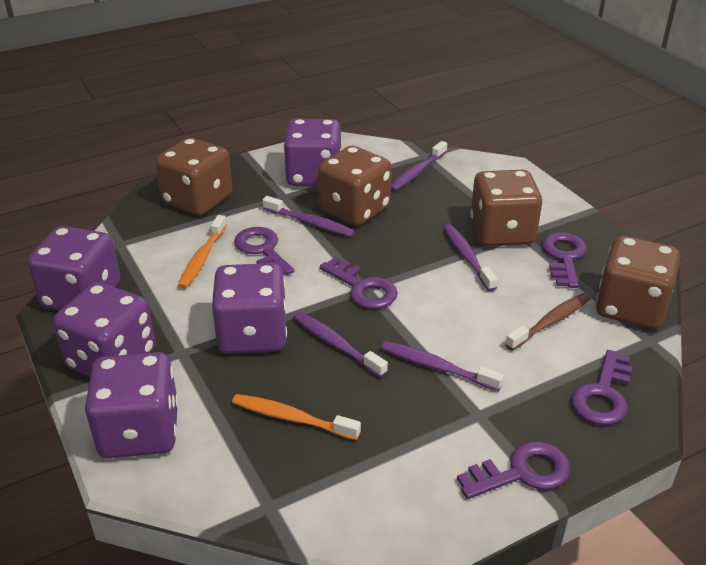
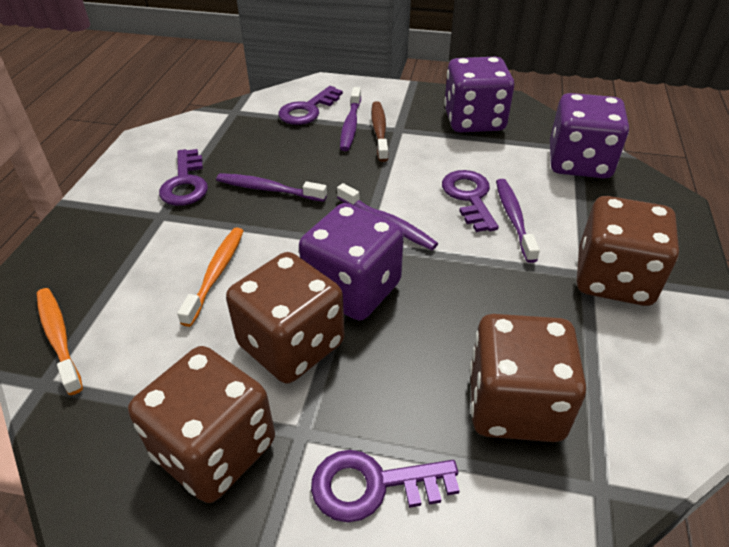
purple dice: [27,226,120,310] [53,282,156,376] [85,352,178,458] [211,263,287,354] [284,119,341,187] = 5 -> [299,203,404,321] [444,57,514,133] [550,93,629,178] = 3
purple key: [234,227,294,275] [319,257,398,309] [457,441,571,499] [542,232,587,288] [571,350,632,425] = 5 -> [159,149,208,206] [278,86,343,125] [311,450,460,522] [442,170,499,232] = 4
purple toothbrush: [263,196,355,237] [293,312,388,378] [381,341,504,391] [391,141,447,191] [443,224,498,291] = 5 -> [216,173,327,202] [337,183,438,250] [340,87,361,151] [496,179,540,263] = 4

